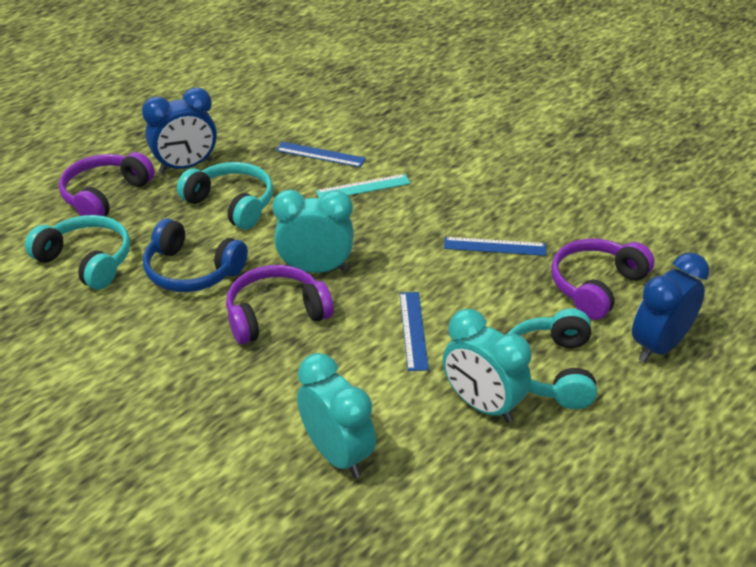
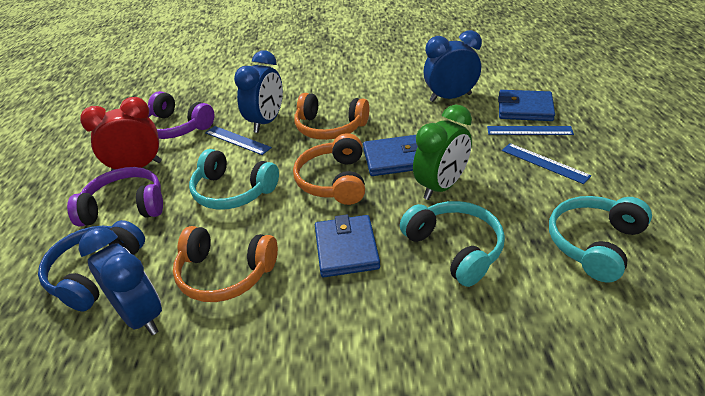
blue clock: [142,88,217,173] [632,252,710,363] = 2 -> [79,227,162,335] [234,50,283,133] [424,30,482,102] = 3
blue wallet: none = 0 -> [315,214,380,277] [363,135,418,176] [498,90,555,121] = 3
green clock: none = 0 -> [413,105,472,200] = 1
orange headphones: none = 0 -> [173,226,278,302] [293,133,365,205] [294,93,369,140] = 3
purple headphones: [59,152,155,216] [226,265,334,344] [551,238,654,320] = 3 -> [67,167,163,227] [148,91,214,139] = 2
red clock: none = 0 -> [80,97,162,171] = 1
turquoise clock: [272,190,353,273] [297,353,376,478] [443,309,532,423] = 3 -> none = 0
turquoise ruler: [316,174,410,199] = 1 -> none = 0

